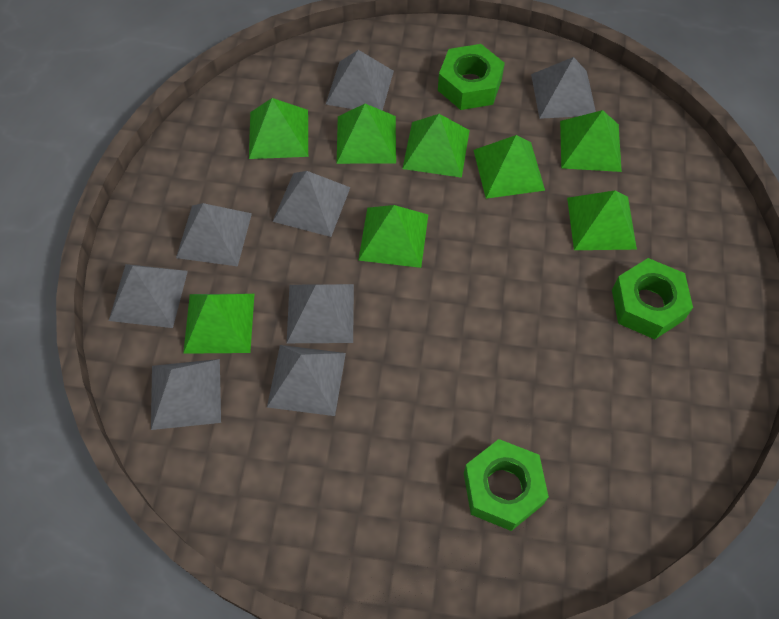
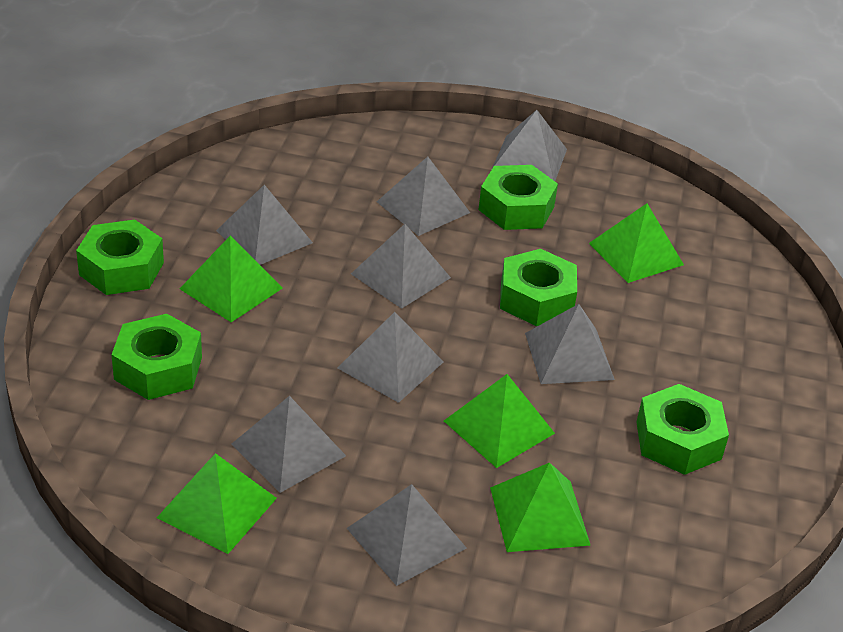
green nut: [438,44,505,110] [464,439,549,531] [612,258,693,339] = 3 -> [76,219,164,295] [111,314,202,400] [478,165,558,230] [500,249,577,326] [636,384,729,475] = 5
green pyramid: [183,294,254,354] [249,98,308,159] [337,104,396,164] [358,205,428,268] [402,114,470,178] [474,135,545,199] [560,110,622,172] [567,190,637,250] = 8 -> [157,453,277,554] [180,236,283,322] [444,374,555,468] [490,462,591,552] [589,203,684,283] = 5

